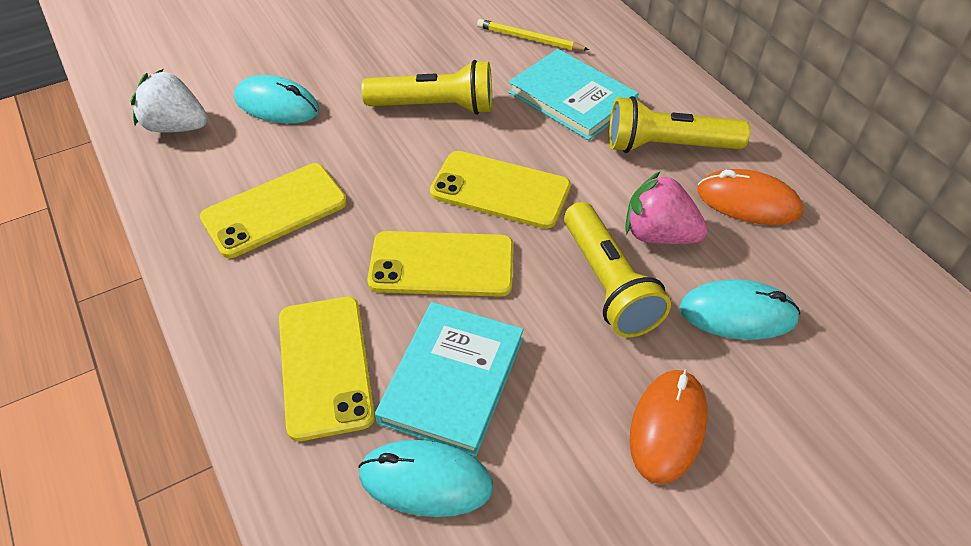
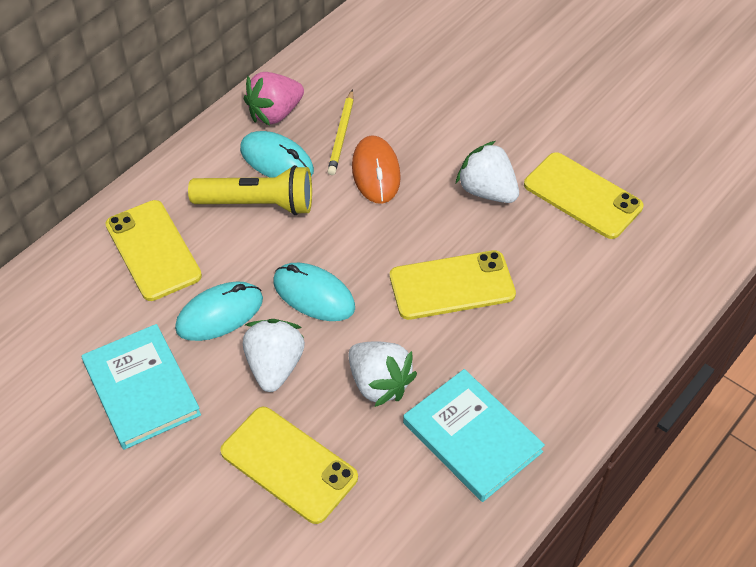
orange mouse: [629,370,708,484] [697,169,803,225] = 2 -> [352,135,401,204] = 1
white strawberry: [131,69,208,133] = 1 -> [243,319,305,392] [348,341,417,407] [456,141,519,203] = 3
yellow flashlight: [361,60,492,115] [564,202,671,337] [609,96,750,153] = 3 -> [188,165,312,215] = 1

